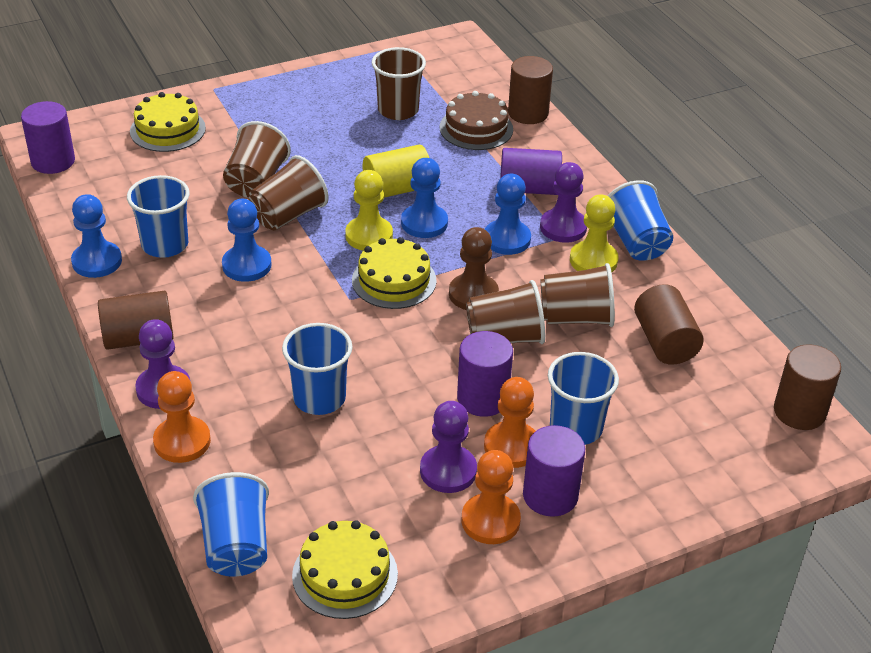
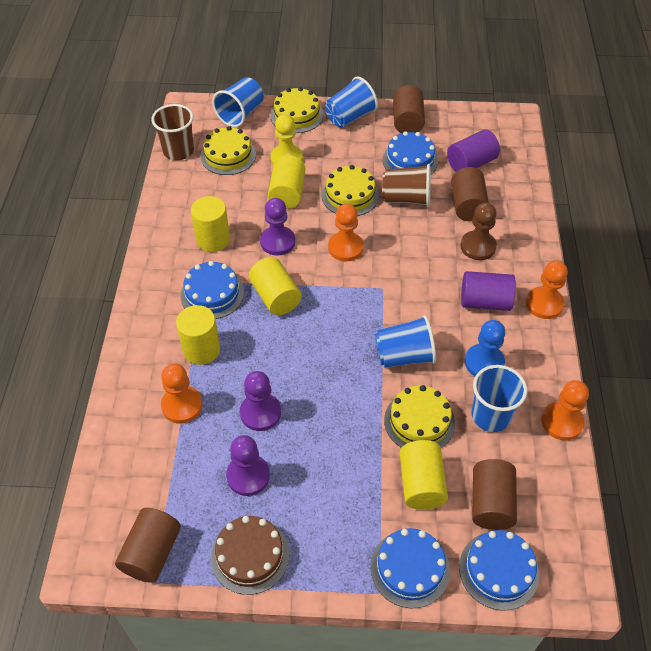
blue cake: none = 0 -> [181,261,244,319] [370,528,450,609] [382,131,438,174] [459,530,539,611] = 4
blue cup: [127,175,190,258] [193,472,269,577] [282,323,353,415] [548,352,619,445] [608,180,673,261] = 5 -> [212,77,264,127] [325,76,378,128] [375,315,436,368] [472,365,527,432] = 4
blue pawn: [71,194,122,278] [222,199,271,282] [401,158,448,238] [485,174,531,255] = 4 -> [465,320,505,376] = 1
brown cup: [223,121,291,198] [249,155,329,230] [372,47,426,120] [466,280,545,344] [541,263,615,327] = 5 -> [152,104,194,160] [382,164,431,207] = 2
orange pawn: [153,371,211,463] [462,450,521,544] [484,377,535,468] = 3 -> [161,363,203,424] [328,204,364,261] [526,260,568,319] [541,380,589,441] = 4
purple cylinder: [21,101,75,174] [457,331,513,417] [500,148,562,195] [523,425,585,517] = 4 -> [447,130,500,172] [461,271,516,311] = 2
yellow cake: [130,92,206,152] [292,521,398,619] [352,237,437,309] = 3 -> [200,126,256,175] [270,87,323,133] [321,165,379,216] [384,385,455,448] = 4
yellow cylinder: [363,145,429,198] = 1 -> [176,305,220,365] [191,196,230,252] [249,257,302,315] [268,155,305,209] [399,440,448,510] = 5
yellow pawn: [345,170,393,250] [570,194,619,272] = 2 -> [270,114,303,165] = 1

